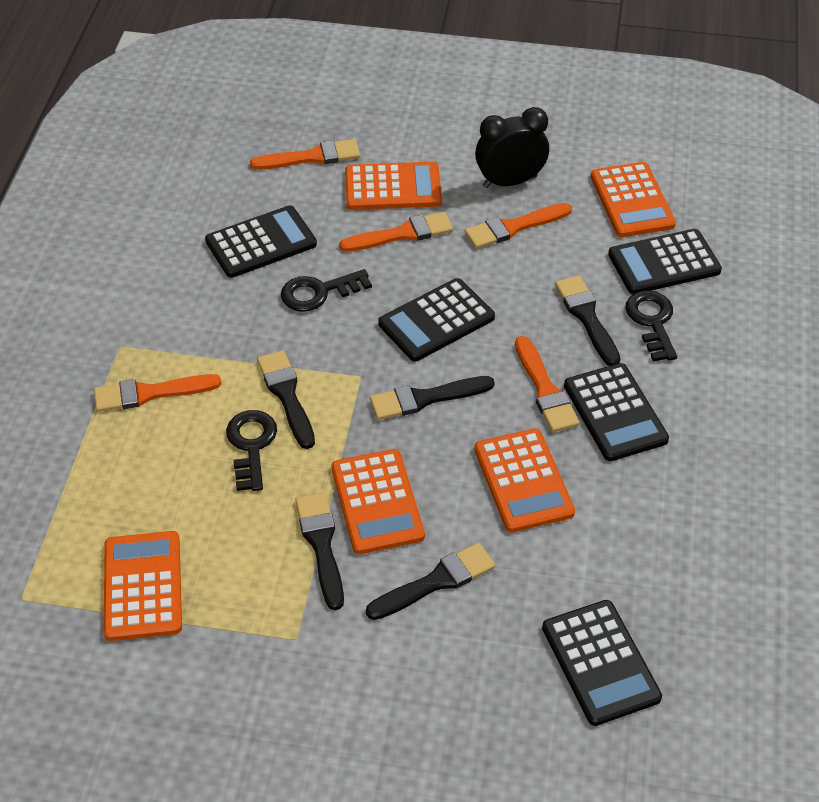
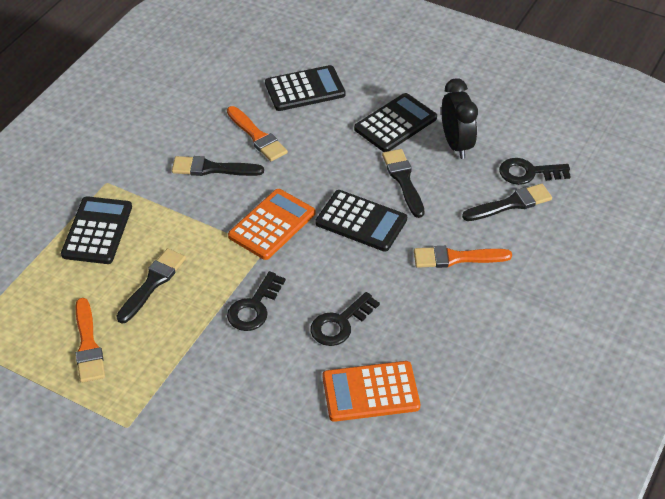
black brush: [257,350,315,449] [295,492,344,610] [366,543,495,620] [370,376,495,420] [555,275,620,366] = 5 -> [116,248,186,324] [172,156,264,176] [382,149,424,218] [462,184,552,221] = 4
black calculator: [205,205,317,278] [378,278,495,362] [542,600,662,726] [564,363,669,461] [608,229,722,294] = 5 -> [61,196,132,264] [265,65,346,111] [315,190,407,252] [354,93,437,152] = 4
orange brush: [94,374,221,412] [250,139,360,170] [339,211,453,252] [464,203,572,249] [515,336,579,432] = 5 -> [75,298,105,383] [227,106,288,161] [414,246,512,268] = 3
orange calculator: [104,531,182,641] [331,449,425,554] [345,162,442,210] [474,429,575,533] [590,162,676,237] = 5 -> [228,189,315,260] [322,361,420,422] = 2

